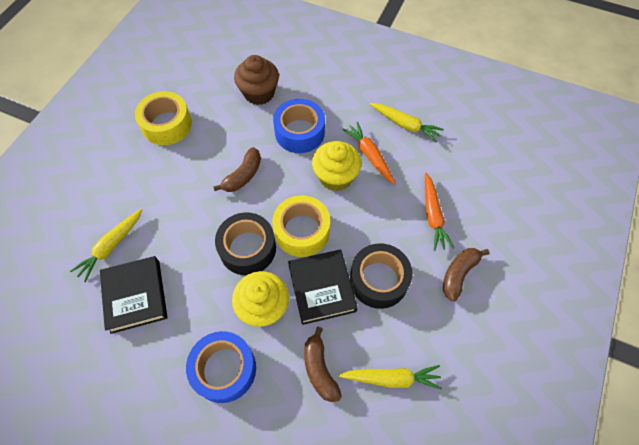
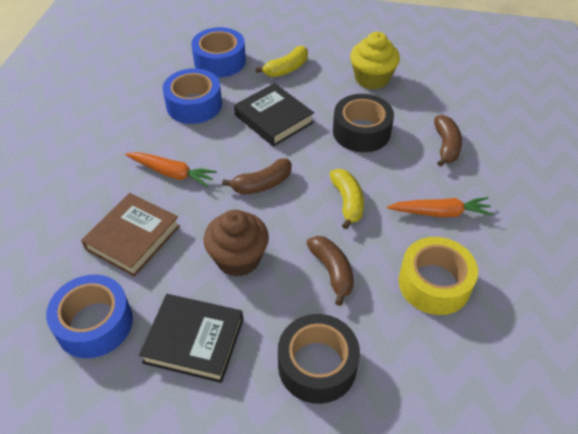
blue tape: [186,331,256,403] [273,99,325,153] = 2 -> [46,275,133,358] [163,68,222,124] [191,27,246,78] = 3
brown book: none = 0 -> [81,193,180,277] = 1
yellow banana: none = 0 -> [256,46,308,77] [330,169,364,229] = 2
yellow carrot: [70,208,143,282] [338,365,442,390] [370,103,444,142] = 3 -> none = 0
yellow cupcake: [232,271,289,327] [312,141,361,191] = 2 -> [350,32,400,90] = 1
yellow tape: [135,91,192,145] [272,195,330,257] = 2 -> [399,237,478,315] = 1

